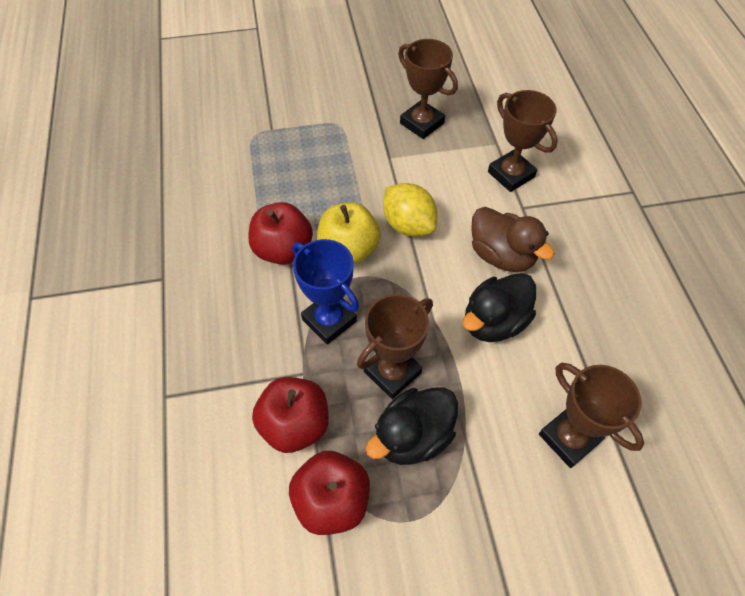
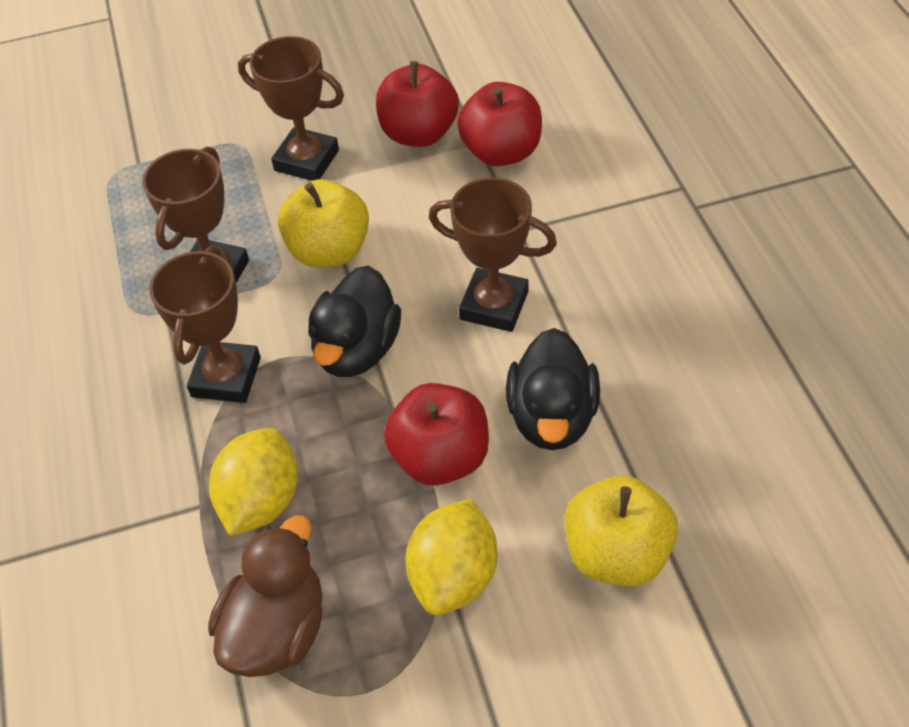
blue trophy: [292,239,359,345] = 1 -> none = 0
yellow apple: [317,202,381,264] = 1 -> [278,179,369,268] [565,476,678,586] = 2
yellow lemon: [383,183,437,237] = 1 -> [209,428,298,536] [406,498,497,615] = 2

